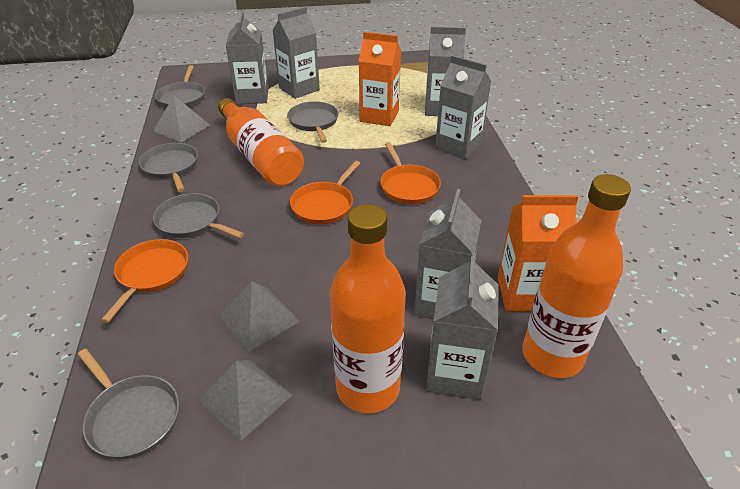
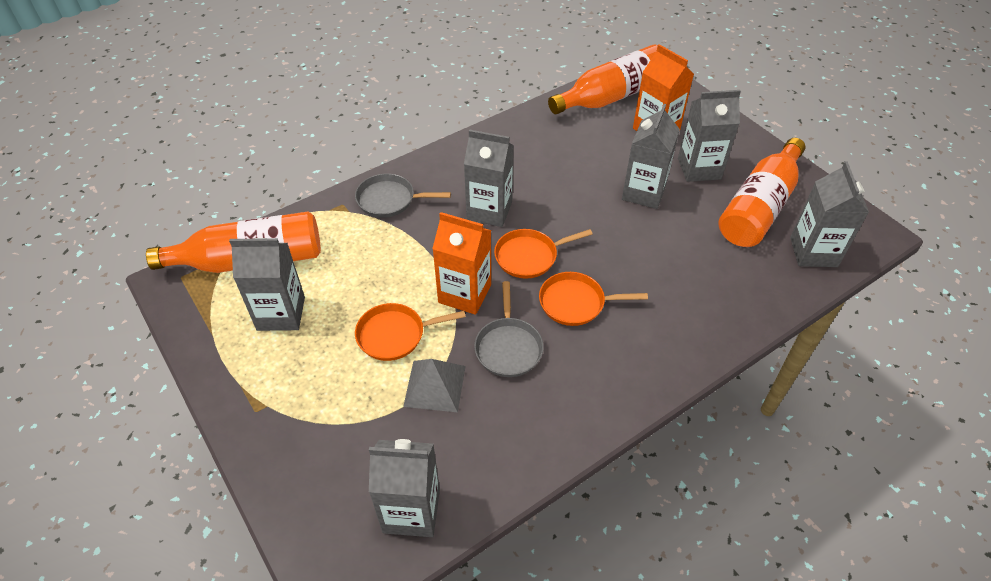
grey pan: [78,349,179,459] [139,143,198,192] [153,193,244,238] [155,65,205,108] [287,101,339,143] = 5 -> [355,174,451,218] [474,281,544,377] = 2
grey pyramid: [154,96,210,142] [198,360,292,441] [219,281,300,352] = 3 -> [403,359,466,412] = 1

